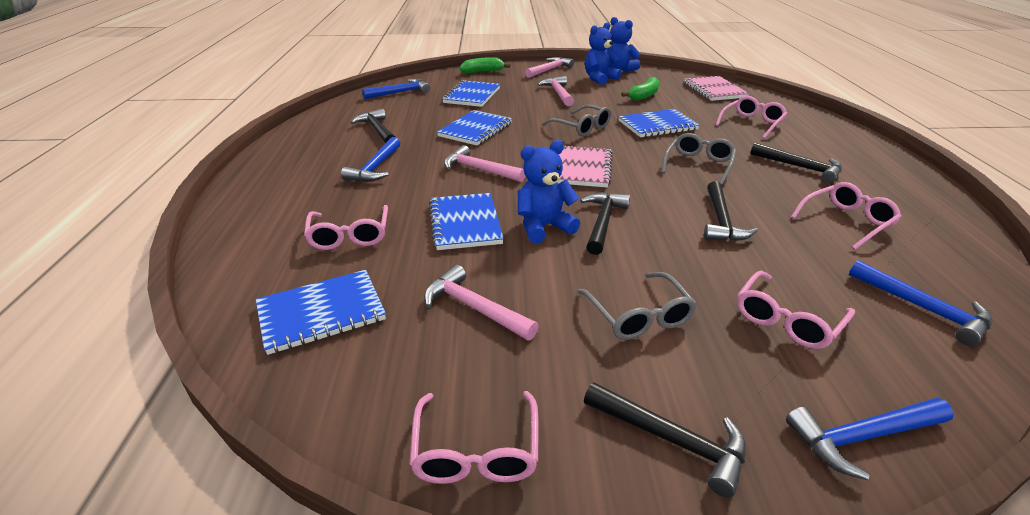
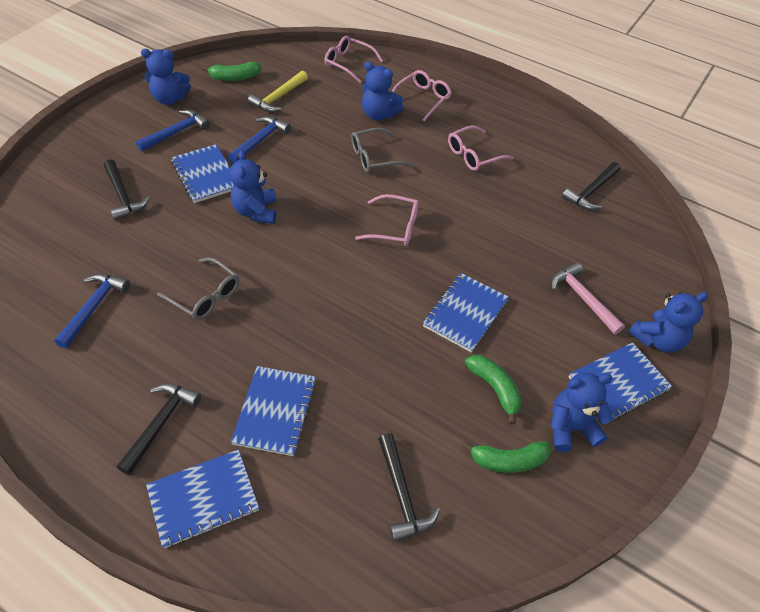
black hammer: [351,108,395,143] [580,192,630,255] [584,382,746,497] [704,181,758,241] [750,143,842,183] = 5 -> [104,160,150,221] [117,383,201,475] [378,433,440,542] [562,162,621,210] = 4
blue hammer: [341,137,400,182] [362,79,430,99] [786,398,954,480] [849,260,992,346] = 4 -> [54,274,130,349] [136,109,210,151] [228,116,291,163] = 3
blue teddy bear: [518,140,580,243] [585,22,621,85] [607,17,640,72] = 3 -> [141,49,191,105] [230,150,277,224] [362,62,403,121] [551,373,613,452] [629,292,708,353] = 5
green banana: [460,57,510,74] [621,77,659,101] = 2 -> [202,62,261,81] [462,441,551,473] [465,355,522,425] = 3
grey glasses: [542,105,611,137] [577,272,697,340] [662,133,737,185] = 3 -> [157,257,239,320] [351,128,413,173] = 2
pink glasses: [304,205,388,250] [409,391,538,484] [716,96,788,139] [737,271,855,349] [791,182,902,250] = 5 -> [324,36,383,83] [355,194,419,246] [392,70,452,121] [448,125,514,171] = 4
pink hammer: [424,265,538,340] [444,145,525,182] [525,57,574,78] [537,76,574,106] = 4 -> [551,262,625,334] = 1
pink notebook: [557,146,613,187] [684,76,749,101] = 2 -> none = 0
yellow hammer: none = 0 -> [248,71,308,112] = 1

